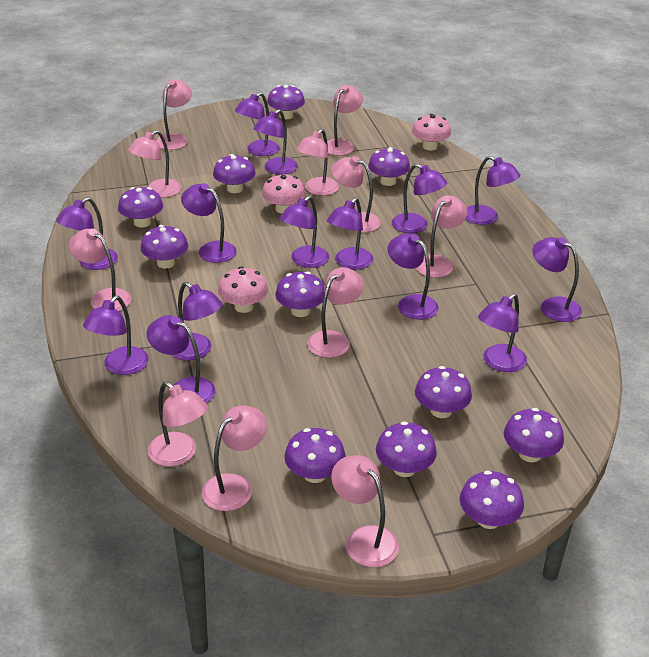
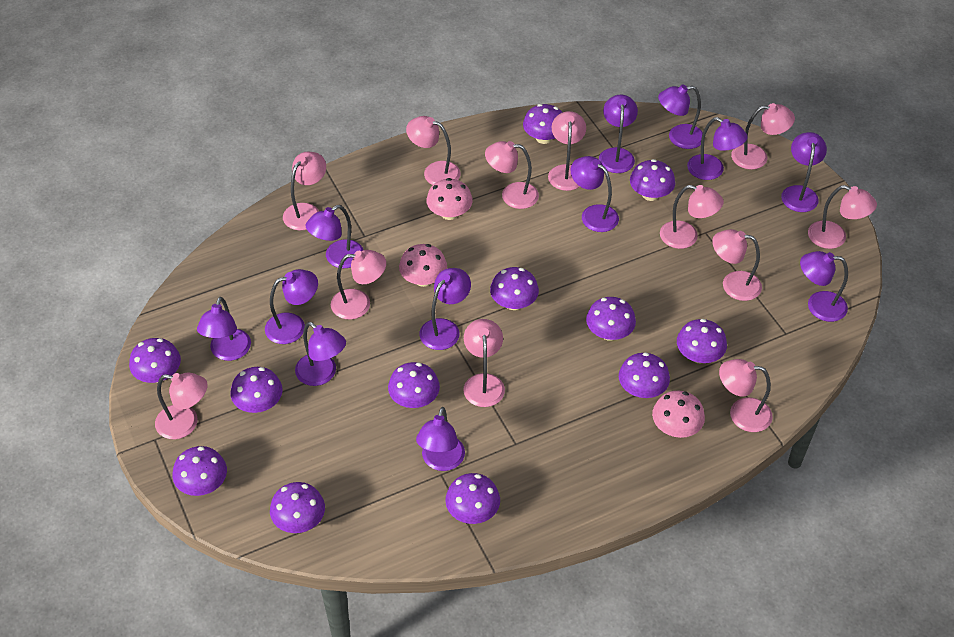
pink lamp: [69,229,132,311] [128,130,181,198] [148,381,208,467] [156,79,192,150] [202,405,267,511] [296,129,339,196] [307,267,364,358] [327,85,363,156] [331,156,381,232] [331,455,399,567] [416,195,467,278] = 11 -> [155,373,208,439] [283,151,326,230] [331,250,386,319] [406,116,460,185] [463,319,505,407] [485,141,539,209] [548,111,586,191] [660,185,724,249] [712,229,762,301] [719,359,773,432] [731,103,795,170] [808,185,877,249] = 12
purple lamp: [56,197,118,270] [83,296,149,375] [147,315,215,403] [172,282,223,361] [181,183,237,263] [235,92,280,156] [253,109,298,174] [280,196,329,268] [327,197,373,270] [387,233,439,320] [392,164,447,233] [466,156,520,225] [478,293,527,372] [532,237,582,322] = 14 -> [197,297,251,361] [265,269,318,344] [295,322,346,386] [305,205,363,268] [416,407,465,471] [420,268,471,350] [571,156,619,232] [599,94,638,173] [658,84,703,149] [687,117,748,180] [781,132,827,212] [800,251,848,322] = 12
purple mushroom: [118,187,163,227] [141,225,188,268] [213,154,256,193] [267,85,305,119] [275,271,325,317] [284,428,346,483] [368,147,410,186] [376,421,437,477] [415,366,472,418] [459,471,524,529] [504,408,564,463] = 11 -> [129,338,181,383] [172,446,227,496] [231,367,283,413] [270,482,325,533] [388,362,440,408] [445,473,500,524] [490,267,539,310] [523,104,563,144] [586,297,636,340] [619,352,670,398] [630,159,675,201] [677,319,727,363] = 12

